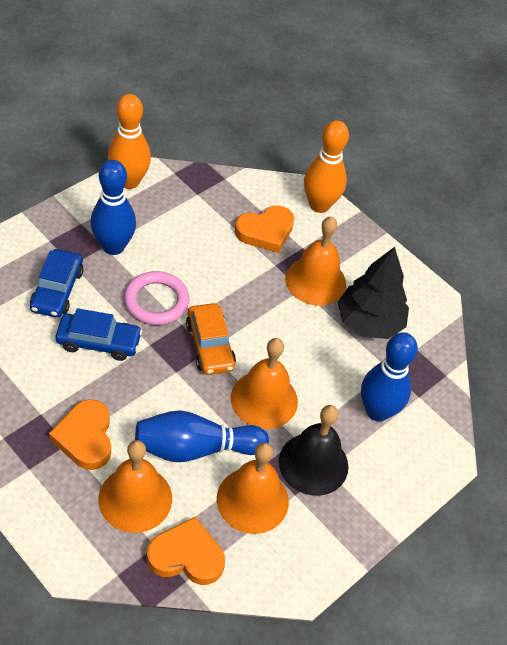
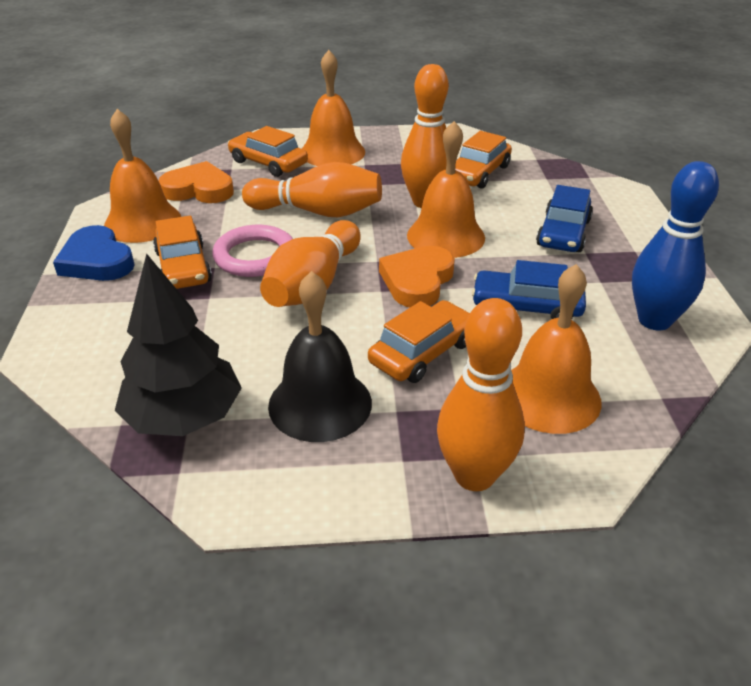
blue bowling pin: [90,160,136,255] [135,410,269,462] [361,332,418,422] = 3 -> [632,161,719,330] = 1
blue heart: none = 0 -> [53,225,135,281] = 1
orange bowling pin: [108,94,151,189] [304,120,349,213] = 2 -> [242,162,382,217] [260,220,361,307] [401,64,449,208] [437,298,525,491] = 4
orange car: [186,303,236,375] = 1 -> [153,216,212,289] [228,126,308,177] [368,300,470,383] [455,131,512,189] = 4
orange heart: [49,399,111,470] [147,517,225,585] [235,205,294,253] = 3 -> [158,161,234,203] [379,246,455,307] = 2

